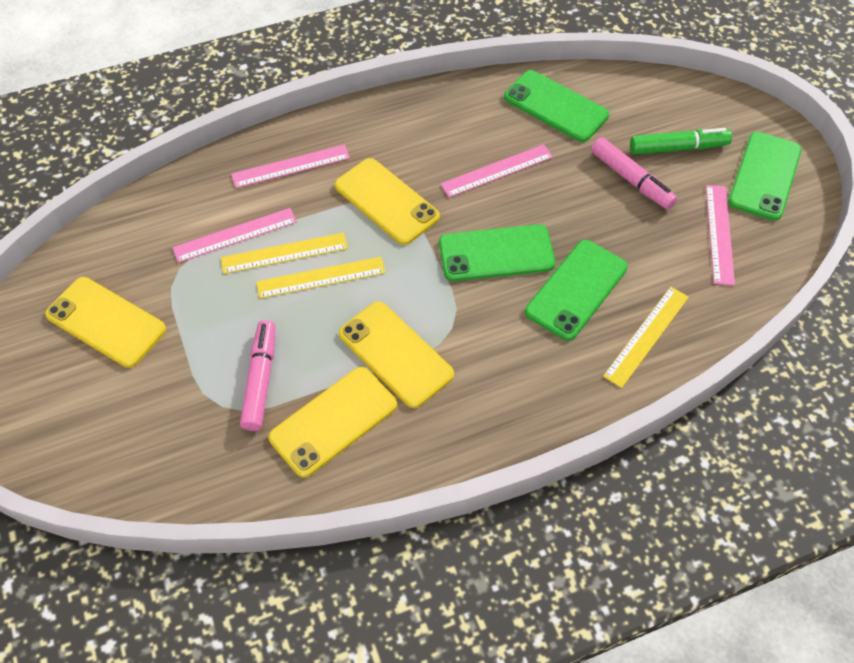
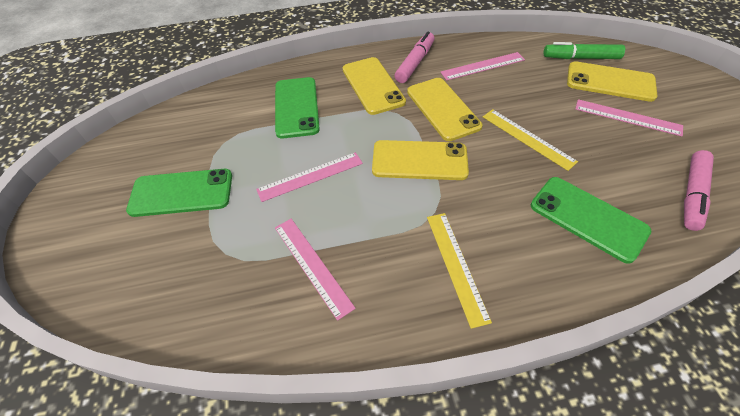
green phone: [439,224,555,281] [504,70,609,142] [525,240,628,341] [728,132,802,221] = 4 -> [126,169,232,217] [275,77,320,139] [531,177,651,264] = 3
yellow ruler: [221,233,348,274] [256,257,386,299] [603,287,689,388] = 3 -> [427,213,492,329] [483,109,578,171] = 2

